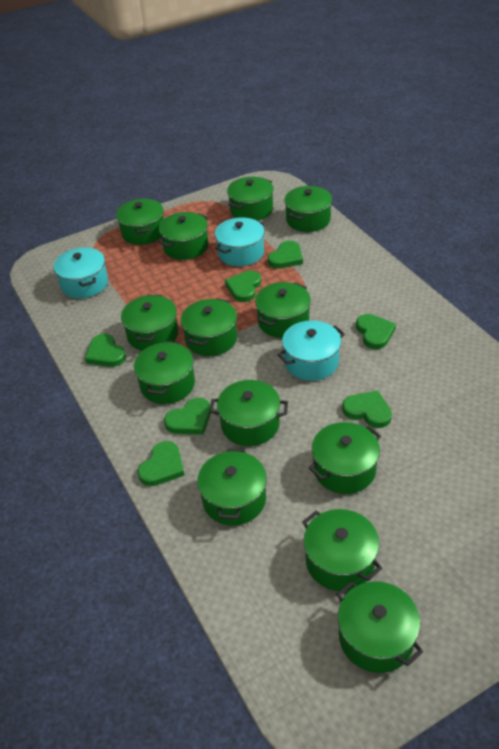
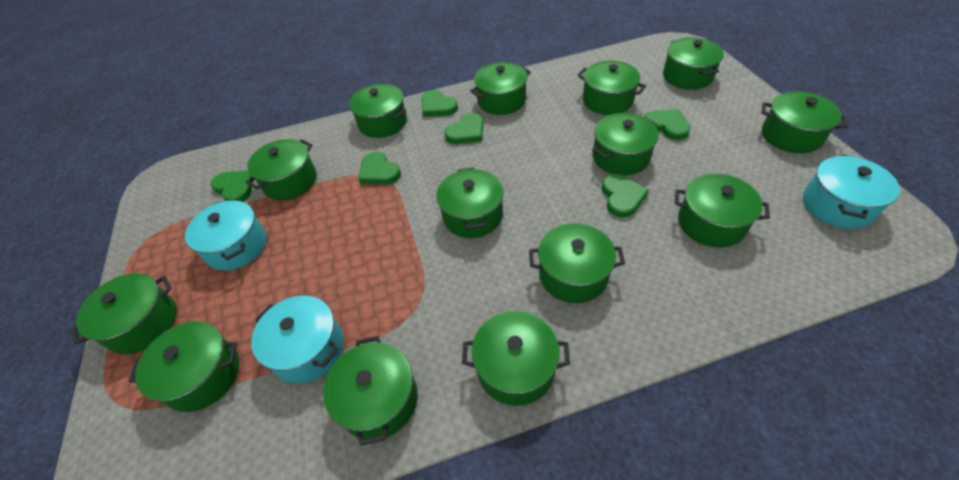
green heart: [85,334,126,367] [138,441,185,486] [164,398,211,434] [225,271,261,302] [268,241,303,269] [342,390,392,428] [356,314,396,349] = 7 -> [210,171,254,202] [359,152,401,185] [421,90,458,117] [444,113,483,144] [602,174,649,218] [644,109,690,140] = 6
green pot: [116,199,164,245] [121,295,178,351] [134,341,195,404] [158,212,208,260] [181,298,237,356] [197,449,267,526] [209,380,288,446] [227,177,274,220] [255,282,311,338] [284,186,332,232] [302,509,382,591] [309,422,381,494] [336,581,423,673] = 13 -> [70,273,177,354] [129,321,239,412] [246,139,317,200] [323,336,418,446] [349,84,407,138] [437,167,504,238] [462,311,570,406] [470,62,531,115] [529,223,625,303] [578,61,646,115] [592,113,659,176] [663,37,724,90] [675,174,770,248] [761,91,847,153] = 14

